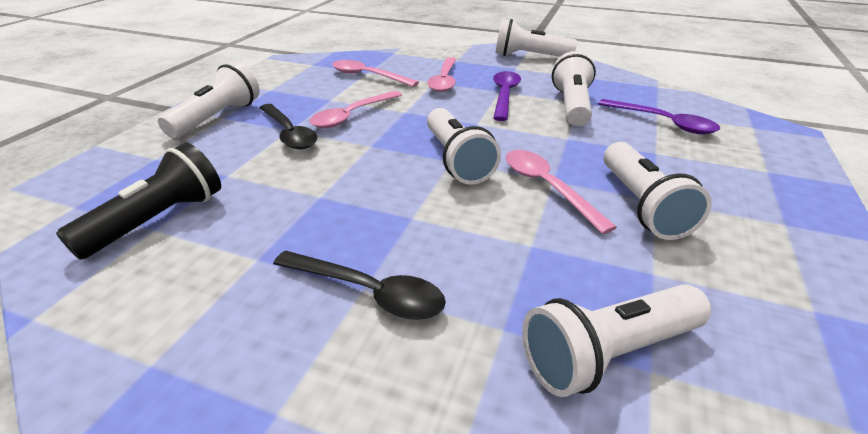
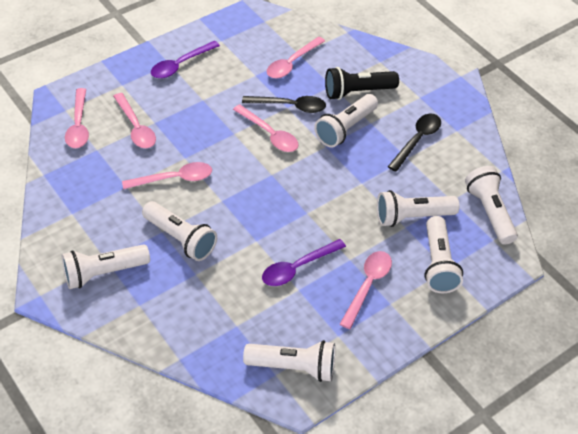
pink spoon: [309,91,402,129] [332,60,419,87] [427,57,456,92] [506,150,617,234] = 4 -> [65,88,89,148] [113,93,156,148] [122,162,212,189] [233,104,299,152] [267,37,325,78] [340,251,392,329] = 6
white flashlight: [158,61,260,138] [427,108,501,185] [496,19,577,57] [522,284,711,397] [552,51,596,126] [604,142,712,240] = 6 -> [62,244,150,289] [142,201,217,261] [243,340,335,382] [314,94,378,147] [377,190,460,227] [425,216,463,293] [465,166,518,245] = 7

